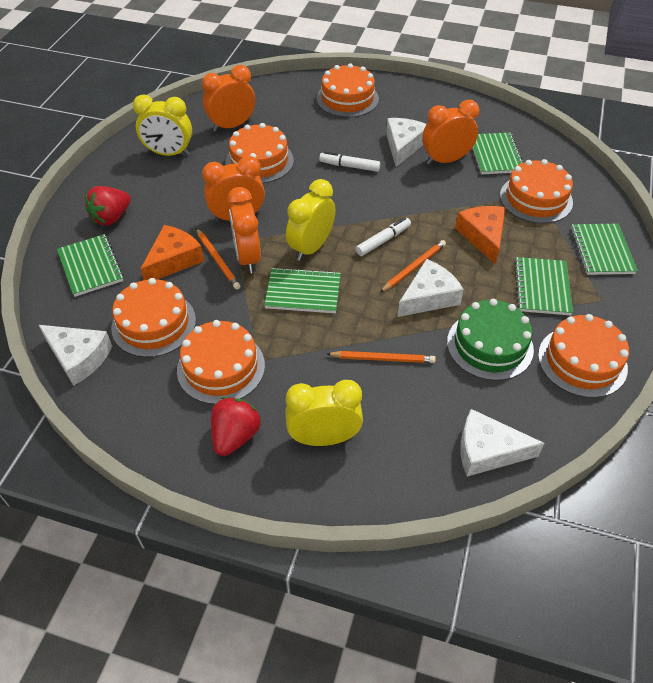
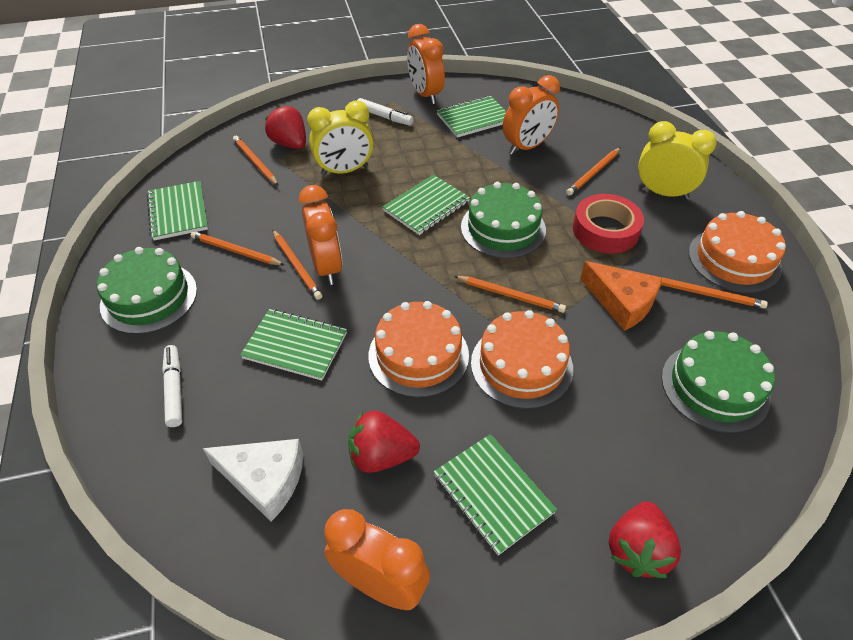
green cake: [447,299,534,381] = 1 -> [97,247,197,334] [461,182,546,258] [662,331,775,433] = 3
orange cake: [111,278,196,357] [177,320,265,404] [225,123,294,183] [317,63,379,117] [500,159,573,224] [538,314,629,398] = 6 -> [369,301,469,398] [471,310,573,409] [689,211,786,293] = 3
orange cheese: [141,225,204,280] [455,206,506,265] = 2 -> [580,261,662,331] = 1
orange pencil: [196,228,240,290] [327,351,436,363] [380,240,446,292] = 3 -> [191,231,284,265] [233,136,279,186] [273,230,322,300] [454,276,566,313] [566,147,621,196] [661,277,768,309] = 6
red strawberry: [85,186,131,225] [211,397,261,456] = 2 -> [265,106,306,149] [348,410,420,473] [608,501,681,578] = 3
red tape: none = 0 -> [573,194,644,254] = 1
white cheese: [39,325,112,386] [386,118,427,167] [397,259,464,317] [460,409,545,477] = 4 -> [203,439,304,522] = 1
yellow clock: [133,95,192,156] [285,380,363,446] [286,179,335,261] = 3 -> [307,101,374,176] [638,121,716,199] = 2

